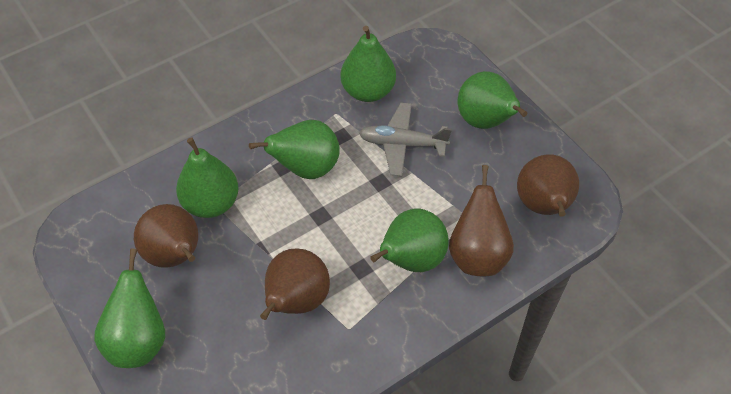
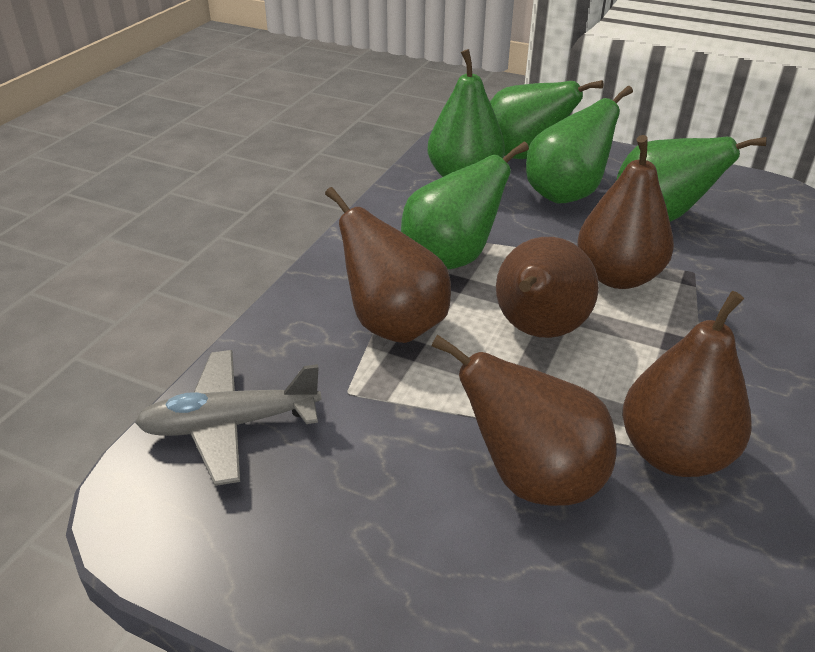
brown pear: [134,204,198,268] [260,249,330,320] [449,165,514,276] [517,154,579,217] = 4 -> [325,187,451,343] [432,335,616,506] [496,237,599,338] [577,135,674,289] [622,291,752,477] = 5
green pear: [94,249,165,368] [176,137,239,218] [249,120,340,179] [340,26,396,102] [370,208,449,272] [458,71,527,129] = 6 -> [401,142,529,269] [428,49,505,177] [490,80,603,159] [526,86,633,204] [616,137,766,222] = 5

